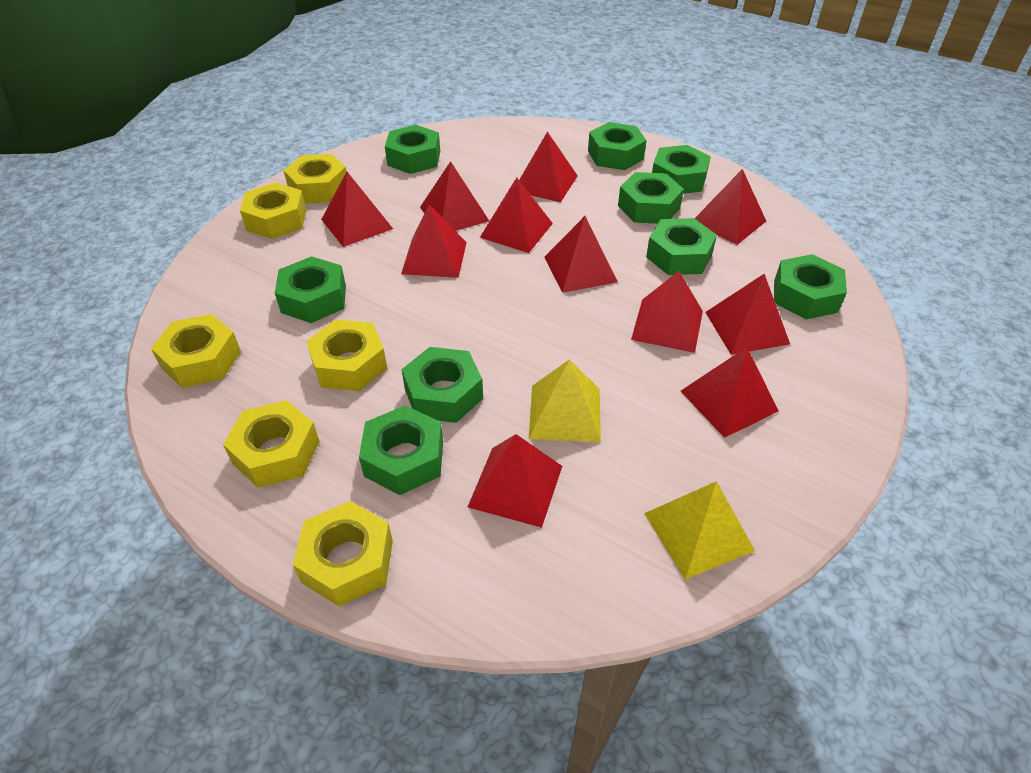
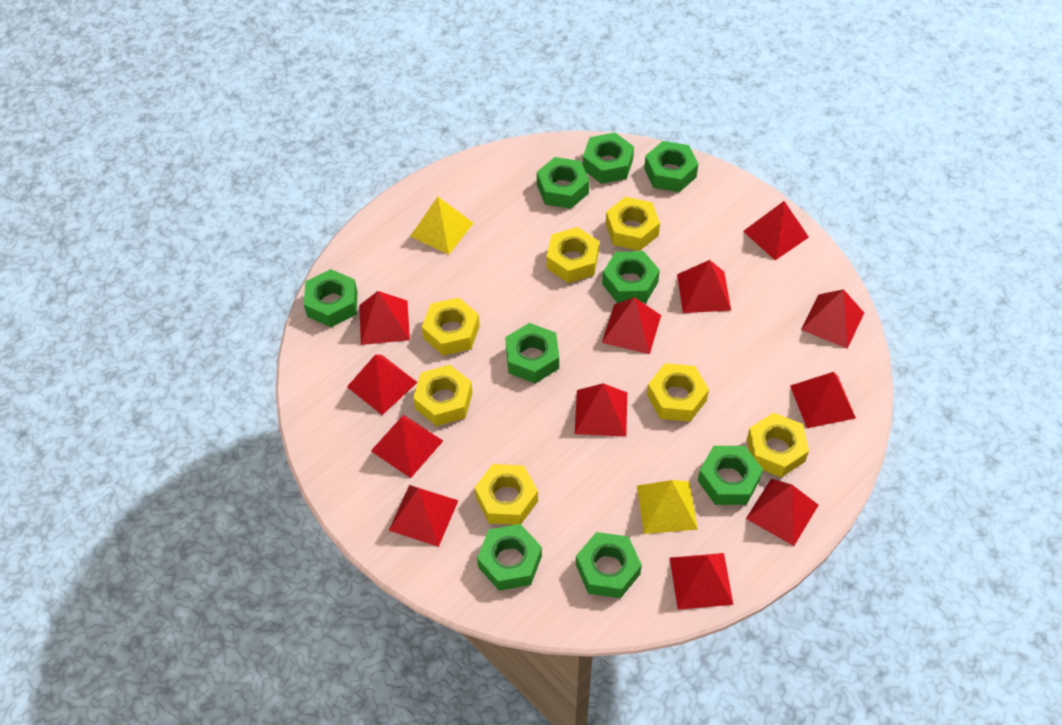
red pyramid: [321,172,393,247] [401,205,467,278] [420,161,489,231] [468,434,562,528] [480,178,553,253] [519,132,578,202] [544,216,618,293] [631,271,703,353] [681,347,779,438] [694,169,766,245] [705,274,790,355] = 11 -> [347,354,418,415] [359,291,410,345] [371,415,443,478] [389,485,459,547] [575,383,627,437] [602,297,661,354] [670,553,733,610] [677,260,731,313] [743,201,809,260] [746,479,819,546] [790,372,856,428] [801,289,864,349] = 12
yellow nut: [151,314,241,388] [223,400,320,488] [240,182,306,239] [283,154,347,204] [293,501,393,607] [307,320,387,391] = 6 -> [413,365,473,426] [422,298,480,356] [474,464,538,525] [547,227,599,283] [606,197,660,251] [647,363,709,422] [747,413,809,478] = 7

